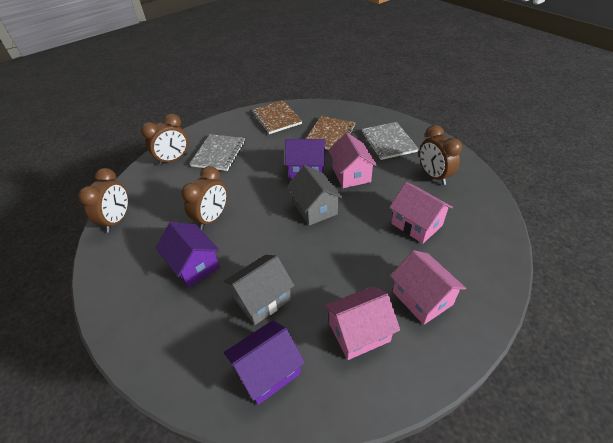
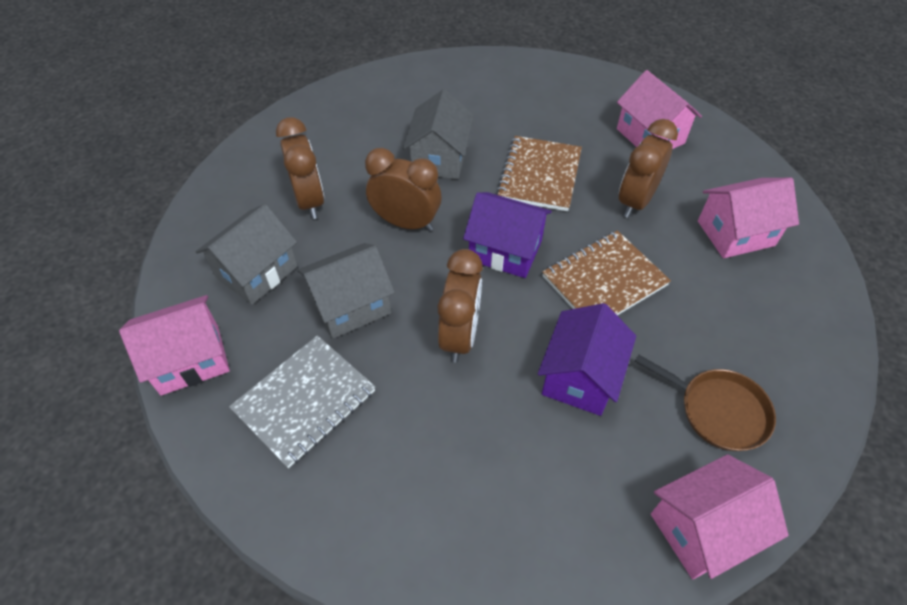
brown pan: none = 0 -> [635,355,776,451] = 1
grey house: [224,255,295,325] [287,165,343,226] = 2 -> [196,204,298,305] [297,243,395,339] [403,89,474,179] = 3
grey notebook: [189,134,245,171] [362,122,419,160] = 2 -> [229,335,375,468] = 1
purple house: [156,222,220,288] [224,320,305,405] [285,139,326,180] = 3 -> [463,192,552,278] [538,303,636,416] = 2

